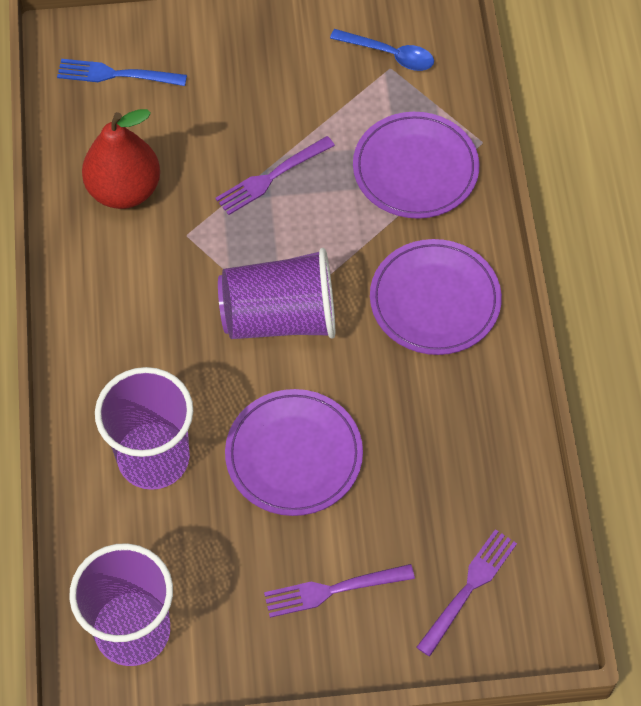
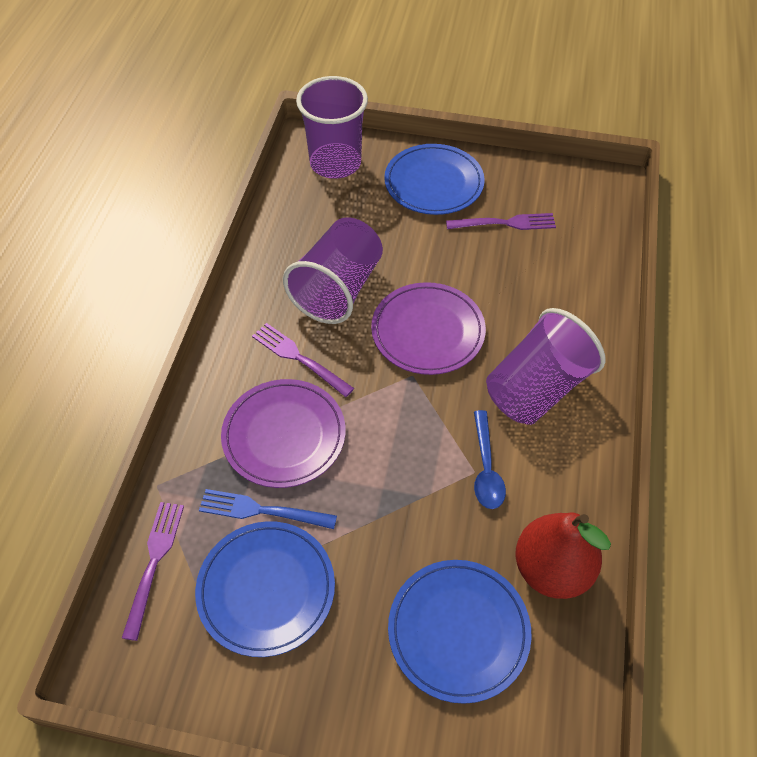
blue plate: none = 0 -> [195,521,335,657] [384,144,485,215] [388,560,532,704] = 3
purple plate: [225,389,363,516] [353,112,479,219] [370,239,502,355] = 3 -> [221,379,346,488] [371,282,486,375] = 2

